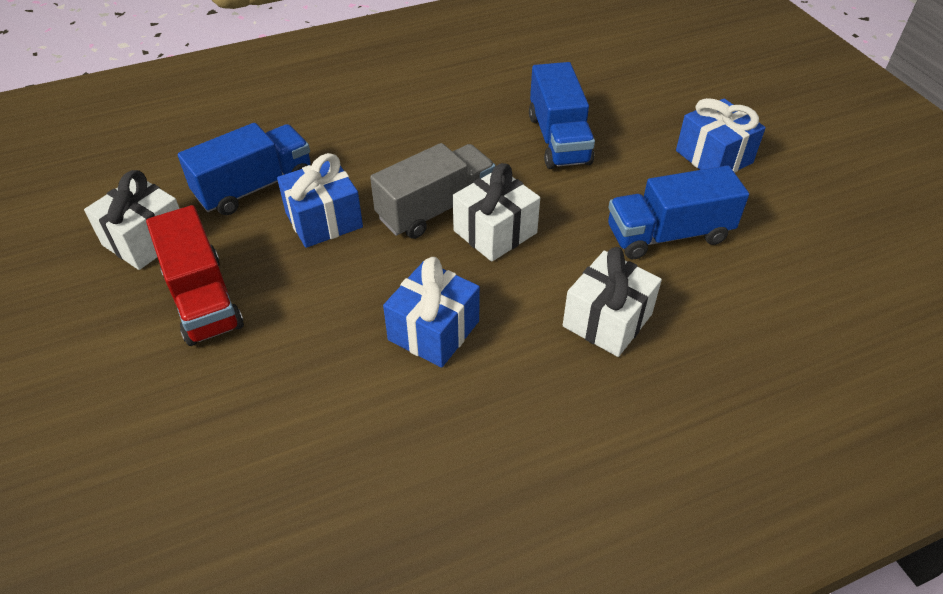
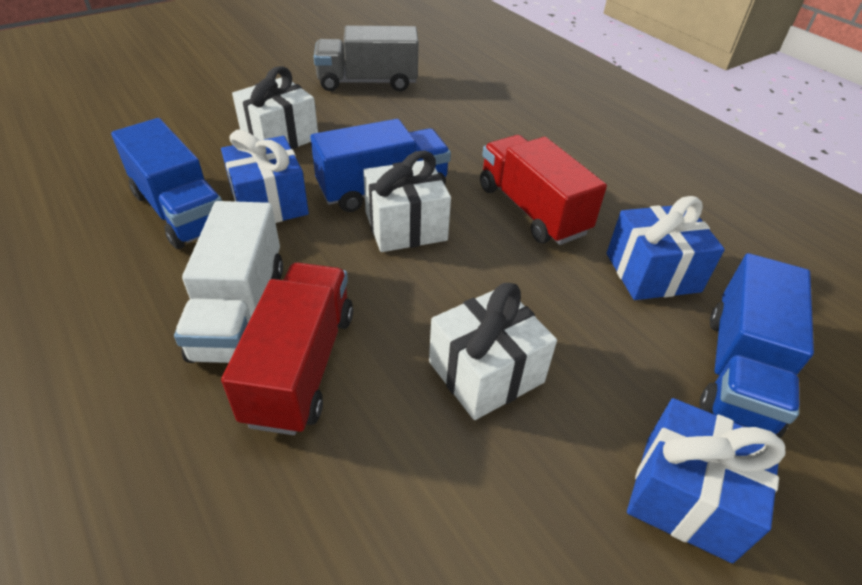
red truck: [146,205,244,346] = 1 -> [221,263,353,435] [480,135,607,245] = 2
white truck: none = 0 -> [174,201,283,363] = 1

